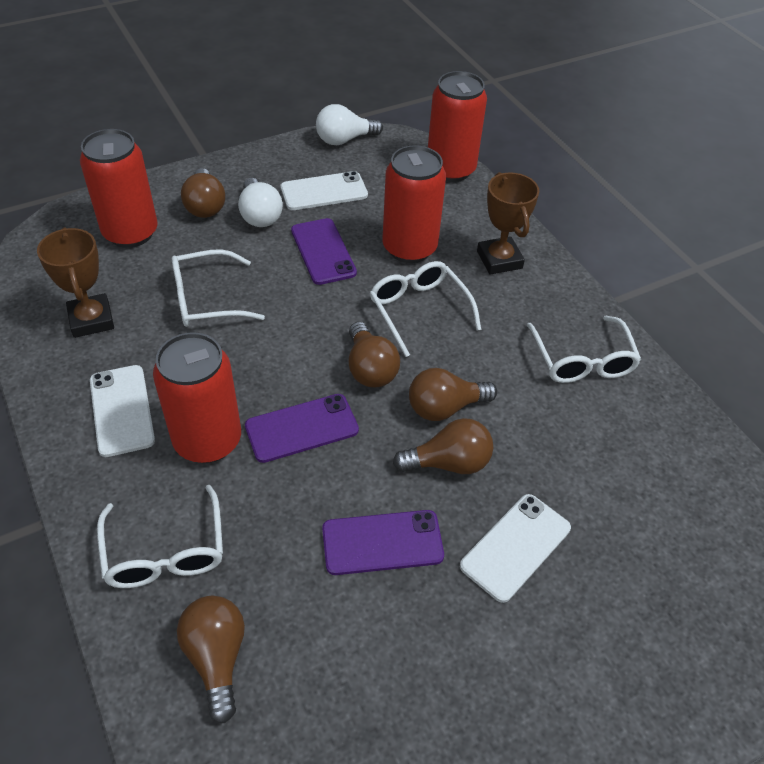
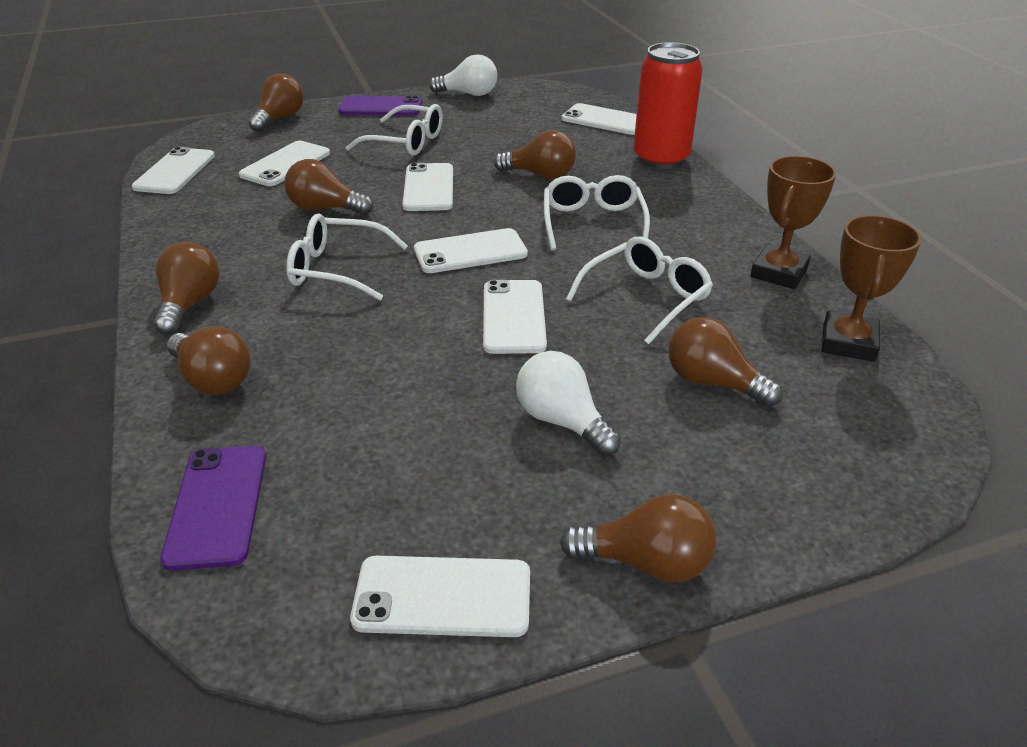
brown light bulb: [177,596,245,723] [181,168,225,218] [349,322,400,387] [393,418,493,474] [409,368,497,421] = 5 -> [153,242,219,335] [167,326,251,395] [248,74,304,132] [284,159,373,215] [494,130,576,179] [560,494,716,583] [668,317,783,407] = 7
purple phone: [245,394,359,463] [291,218,357,285] [322,510,444,575] = 3 -> [160,446,266,571] [338,95,422,116] = 2
red can: [80,129,158,248] [153,332,241,463] [382,145,446,263] [428,71,487,182] = 4 -> [633,42,703,169] = 1
white phone: [90,365,155,457] [281,171,368,210] [460,494,571,603] = 3 -> [132,147,215,194] [239,141,330,186] [350,556,530,637] [402,163,453,211] [414,228,528,273] [483,280,547,354] [561,103,637,135] = 7

